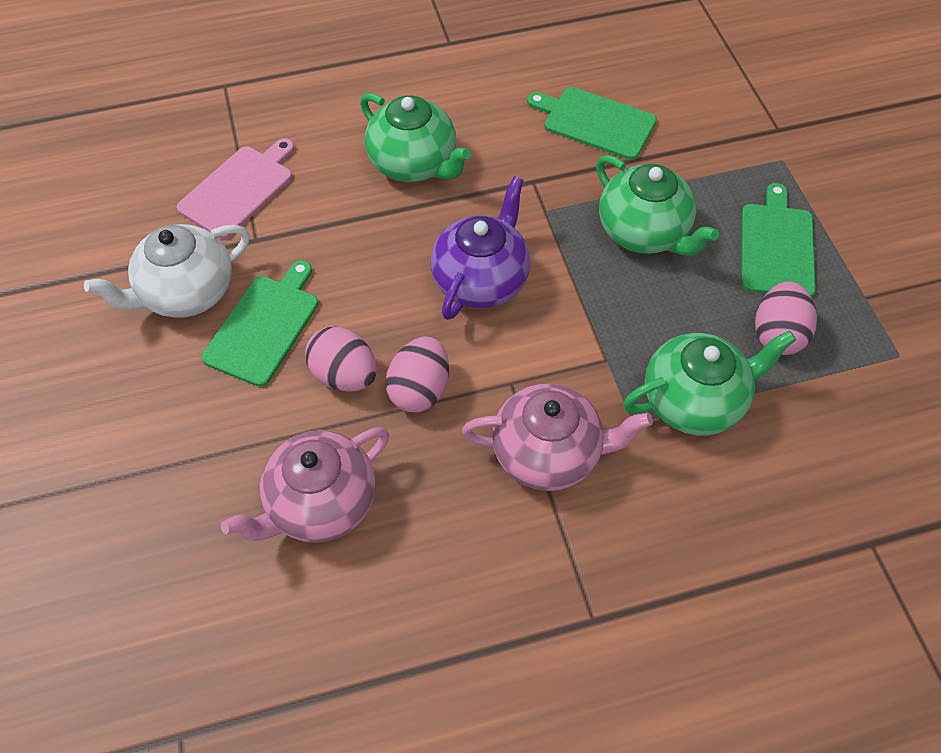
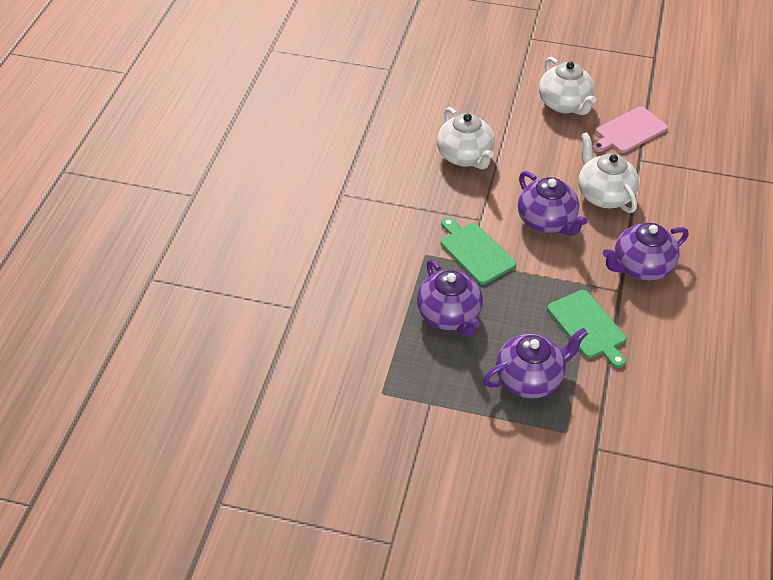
green cutting board: [201,260,318,387] [527,87,657,160] [741,183,816,297] = 3 -> [441,218,516,285] [547,290,626,368] = 2
green teapot: [360,93,471,182] [596,155,719,256] [623,330,796,435] = 3 -> none = 0
pink egg: [305,327,377,392] [385,336,449,413] [755,282,817,355] = 3 -> none = 0
pink teapot: [221,427,389,543] [462,383,653,491] = 2 -> none = 0
purple teapot: [431,176,530,320] = 1 -> [417,259,483,337] [483,328,588,399] [518,171,588,236] [603,223,688,281] = 4
white teapot: [84,224,250,318] = 1 -> [437,107,495,169] [539,57,596,115] [578,132,639,213] = 3

